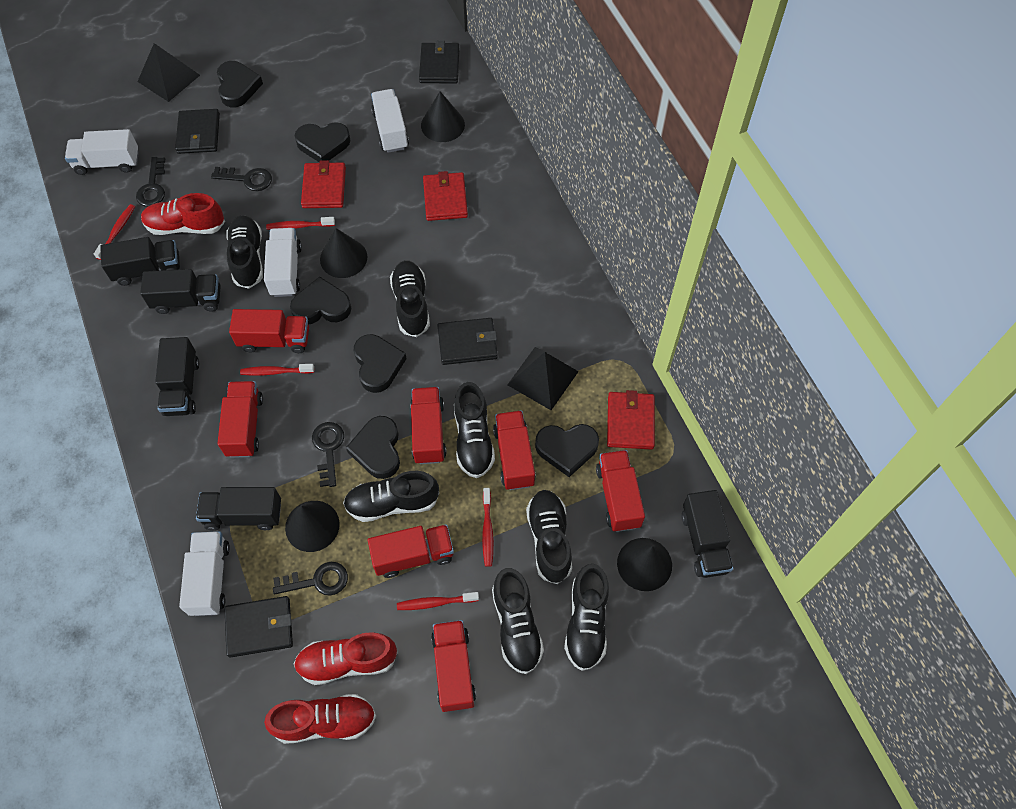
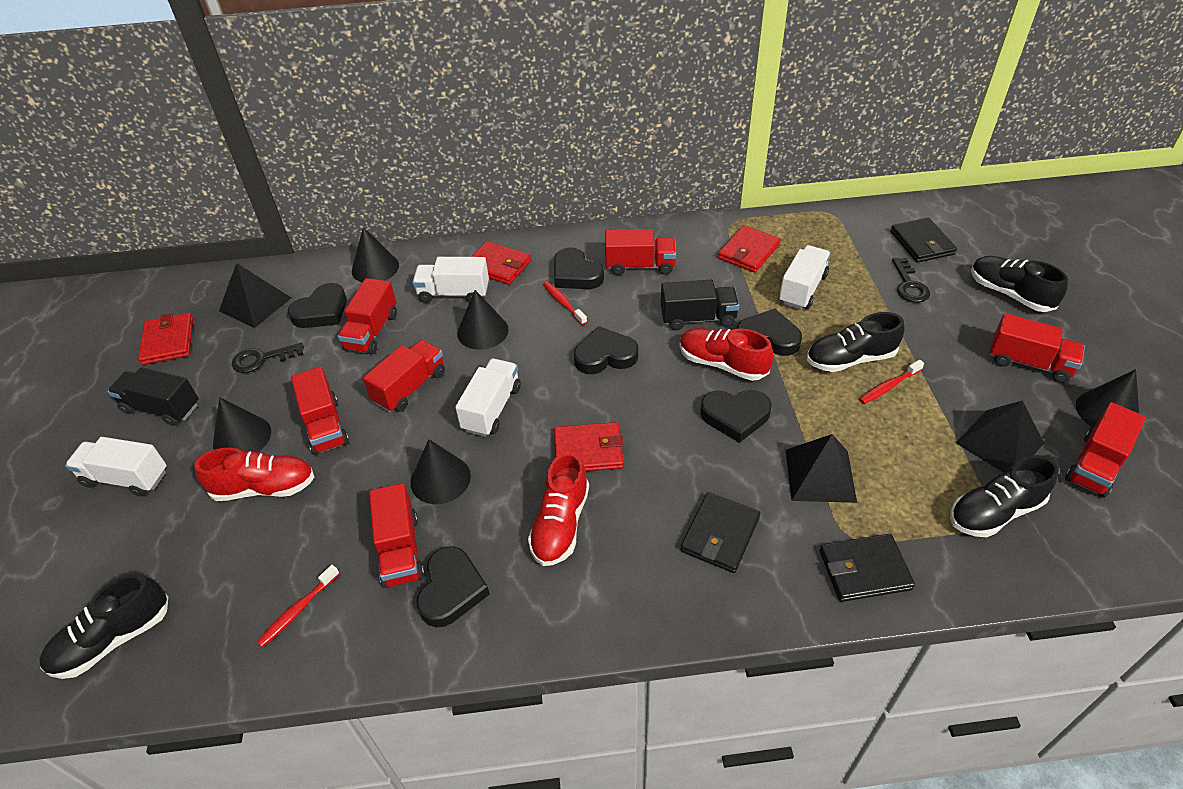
black cone: [285,501,340,552] [320,228,367,278] [421,91,465,142] [617,538,672,591] = 4 -> [213,397,271,452] [352,227,399,282] [411,439,471,504] [457,290,509,350] [1076,369,1139,427] = 5
black key: [136,157,165,207] [211,167,272,191] [273,562,348,596] [312,422,344,487] = 4 -> [232,343,304,373] [892,258,930,303] = 2
black pyramid: [137,43,200,102] [507,347,579,410] = 2 -> [219,263,291,328] [786,434,857,503] [956,400,1044,473] = 3
black shoe: [226,215,263,289] [343,471,439,522] [390,260,430,337] [454,382,495,478] [492,568,544,674] [526,490,572,584] [564,564,609,671] = 7 -> [40,574,168,679] [807,312,905,372] [950,455,1059,537] [971,256,1068,312] = 4
black truck: [100,237,180,286] [140,269,221,314] [155,337,199,416] [196,487,281,531] [681,490,733,578] = 5 -> [107,367,199,426] [661,280,740,330] = 2
black wallet: [175,109,220,154] [224,596,293,658] [419,41,460,84] [437,318,498,365] = 4 -> [681,492,760,573] [820,534,915,602] [890,218,957,263] = 3
red toothbrush: [94,204,135,260] [240,364,314,376] [266,217,335,230] [397,592,479,610] [482,488,494,567] = 5 -> [257,565,339,647] [543,282,587,325] [859,360,924,404] = 3
red wallet: [301,160,346,208] [423,171,468,221] [607,390,655,450] = 3 -> [138,313,193,365] [471,241,531,285] [554,422,624,471] [718,225,781,273] = 4

